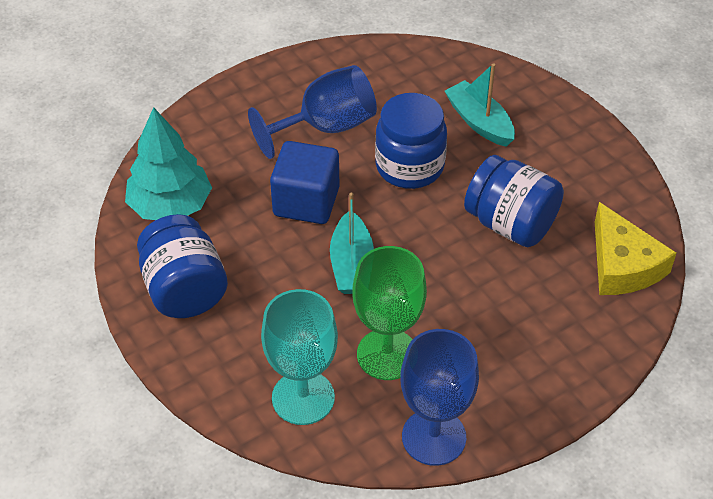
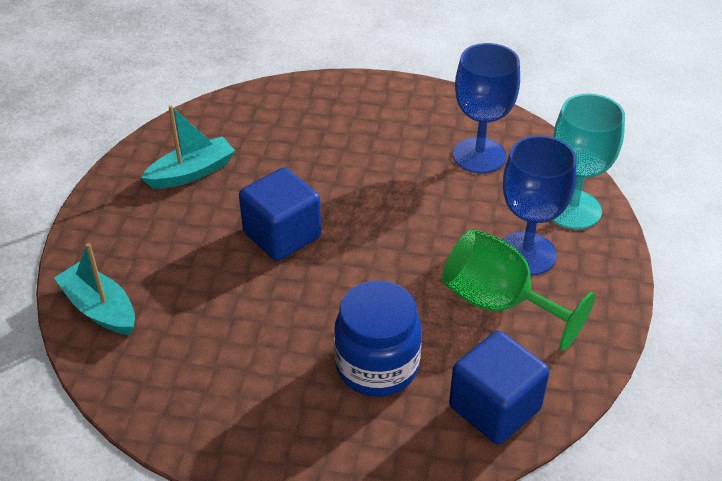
blue cube: [270,141,339,224] = 1 -> [239,168,321,261] [449,331,550,444] = 2
blue jar: [137,214,228,318] [375,93,447,189] [464,155,564,247] = 3 -> [334,280,422,397] = 1
turquoise tree: [125,107,212,220] = 1 -> none = 0
yellow cheese: [595,202,676,295] = 1 -> none = 0

